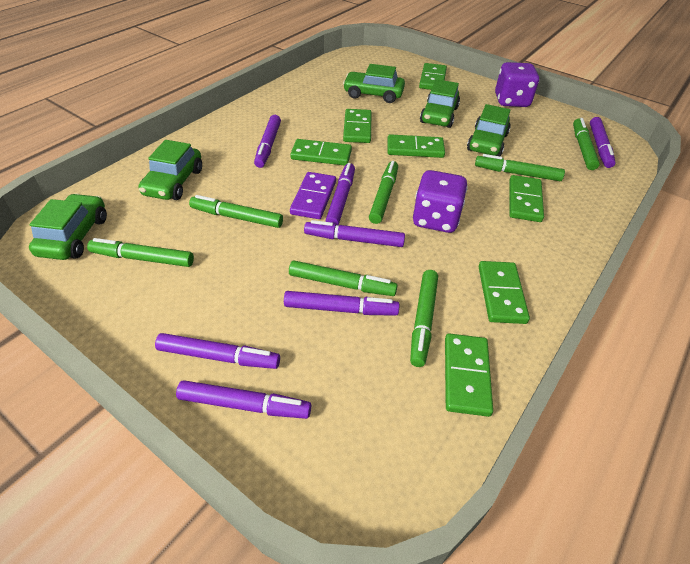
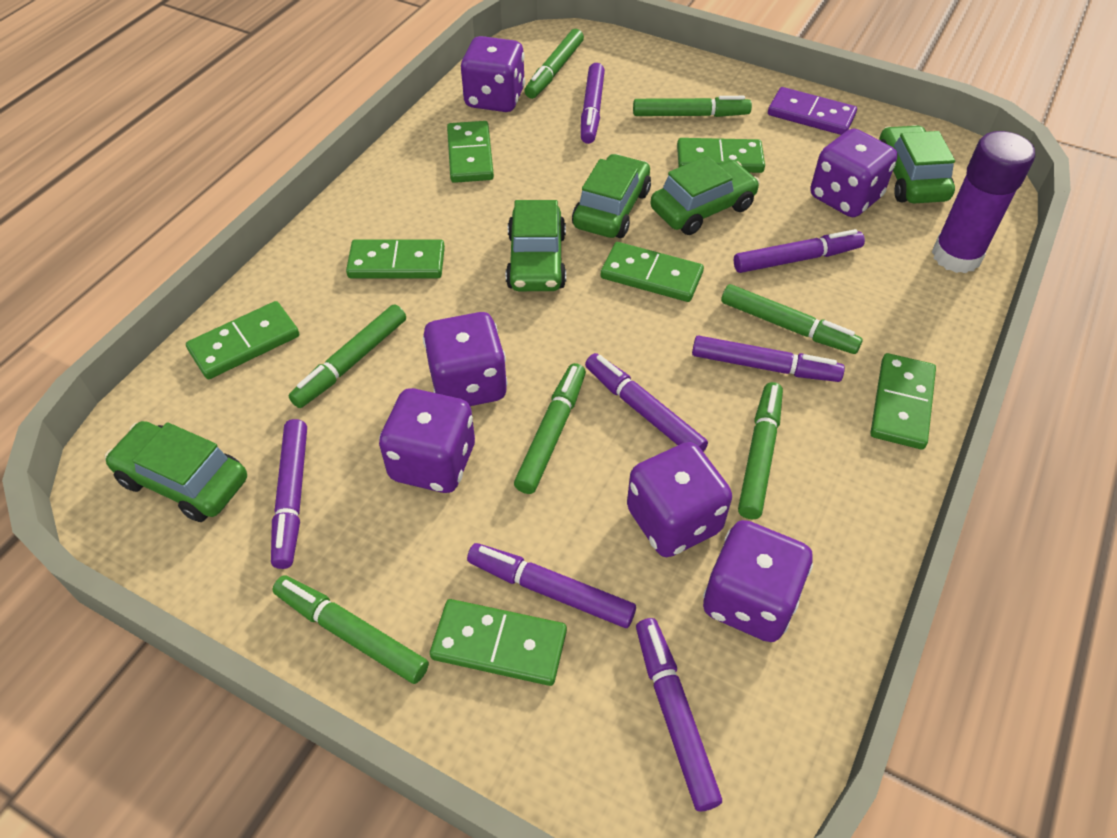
purple dice: [413,170,468,233] [495,62,539,107] = 2 -> [379,388,475,493] [423,312,508,406] [461,36,525,112] [627,442,732,557] [703,520,813,642] [811,128,897,217] = 6
purple glue stick: none = 0 -> [932,131,1035,273] = 1

